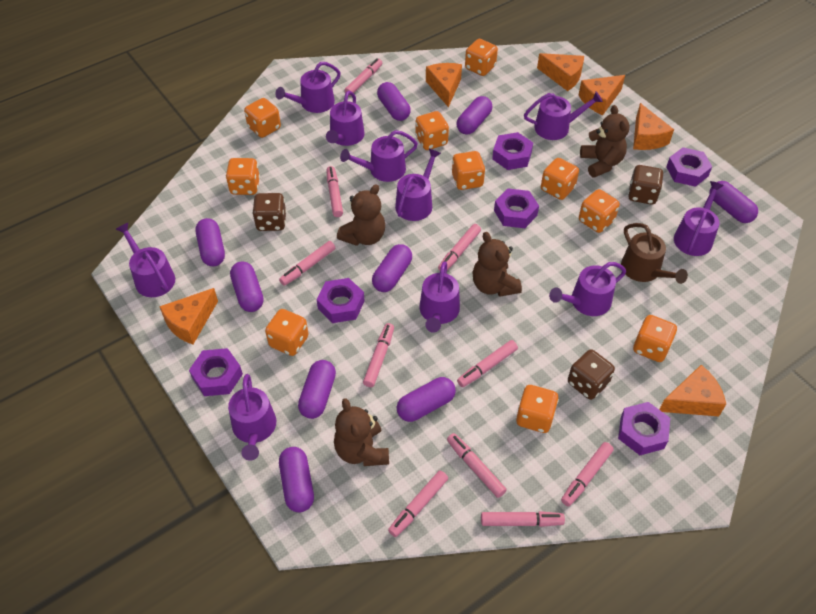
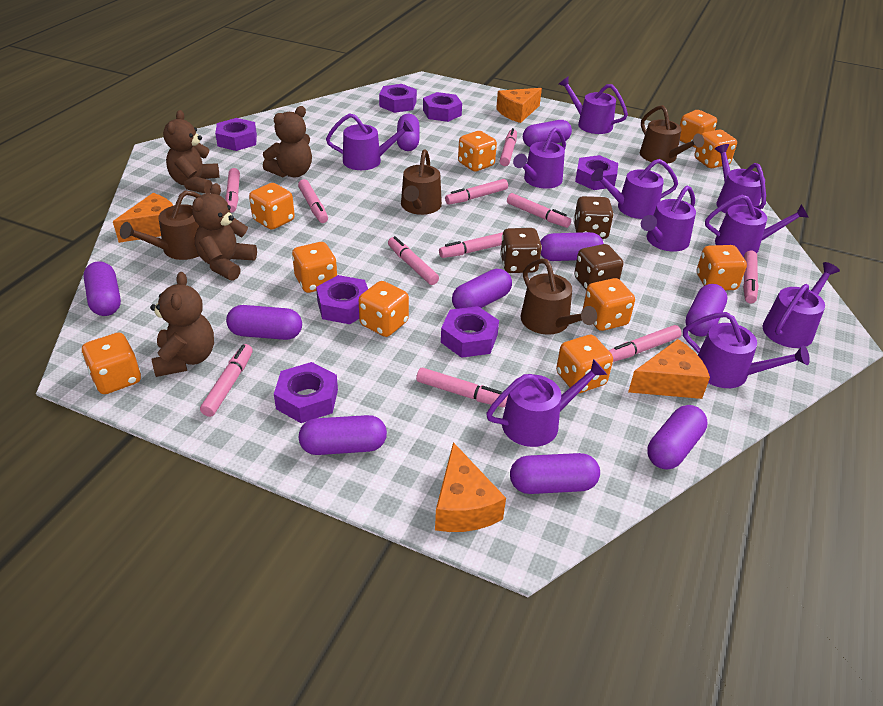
brown watering can: [621,223,688,284] = 1 -> [120,190,201,260] [401,149,442,215] [521,258,597,335] [640,105,704,164] = 4
orange cheese: [159,288,218,344] [426,63,462,107] [537,53,584,91] [579,75,625,115] [633,103,674,150] [659,365,726,416] = 6 -> [113,193,174,243] [435,442,506,532] [496,88,542,123] [628,339,710,399] = 4
pink marker: [279,241,335,286] [326,166,343,217] [344,59,382,96] [363,323,394,387] [388,470,448,537] [438,224,481,271] [447,433,506,498] [457,340,518,387] [481,511,565,527] [561,442,614,506] = 10 -> [200,344,253,417] [225,168,240,213] [298,179,328,223] [388,236,439,285] [416,367,508,407] [439,232,503,258] [445,179,508,205] [500,128,517,166] [507,193,571,228] [608,325,681,362] [743,250,759,304] = 11
purple capsule: [196,218,225,266] [230,262,263,312] [279,447,314,512] [298,360,336,419] [372,244,412,292] [377,82,411,121] [397,377,456,422] [457,96,492,135] [710,181,758,223] = 9 -> [83,261,121,316] [226,305,302,340] [299,415,387,455] [397,114,420,151] [452,269,512,309] [510,453,600,494] [523,120,572,147] [540,232,604,261] [647,405,708,470] [685,284,727,337] = 10
purple nut: [189,348,243,396] [316,278,364,323] [492,132,533,170] [494,188,539,228] [618,402,670,455] [666,147,712,187] = 6 -> [215,118,257,151] [274,362,338,423] [316,275,368,324] [379,84,417,113] [423,92,462,122] [441,306,499,358] [575,155,618,190] = 7

